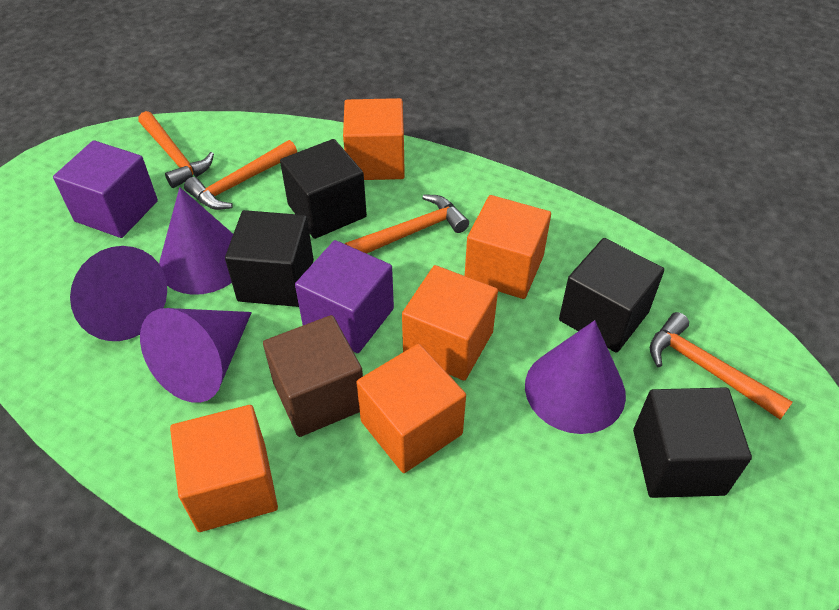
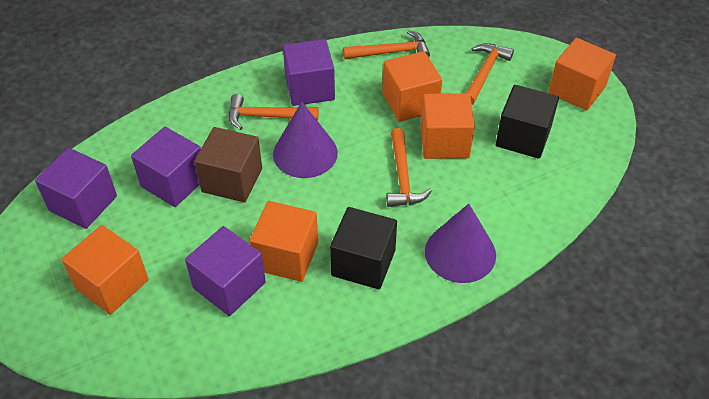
black cube: [225,210,314,307] [280,139,367,239] [559,238,664,353] [633,387,752,498] = 4 -> [330,207,397,289] [496,85,559,159] = 2
purple cone: [70,246,167,341] [140,308,252,403] [159,187,233,295] [525,320,626,434] = 4 -> [273,102,338,178] [425,204,496,283] = 2
purple cube: [53,140,158,238] [295,240,394,353] = 2 -> [35,148,117,229] [131,127,201,207] [185,226,266,316] [283,39,335,106] = 4

